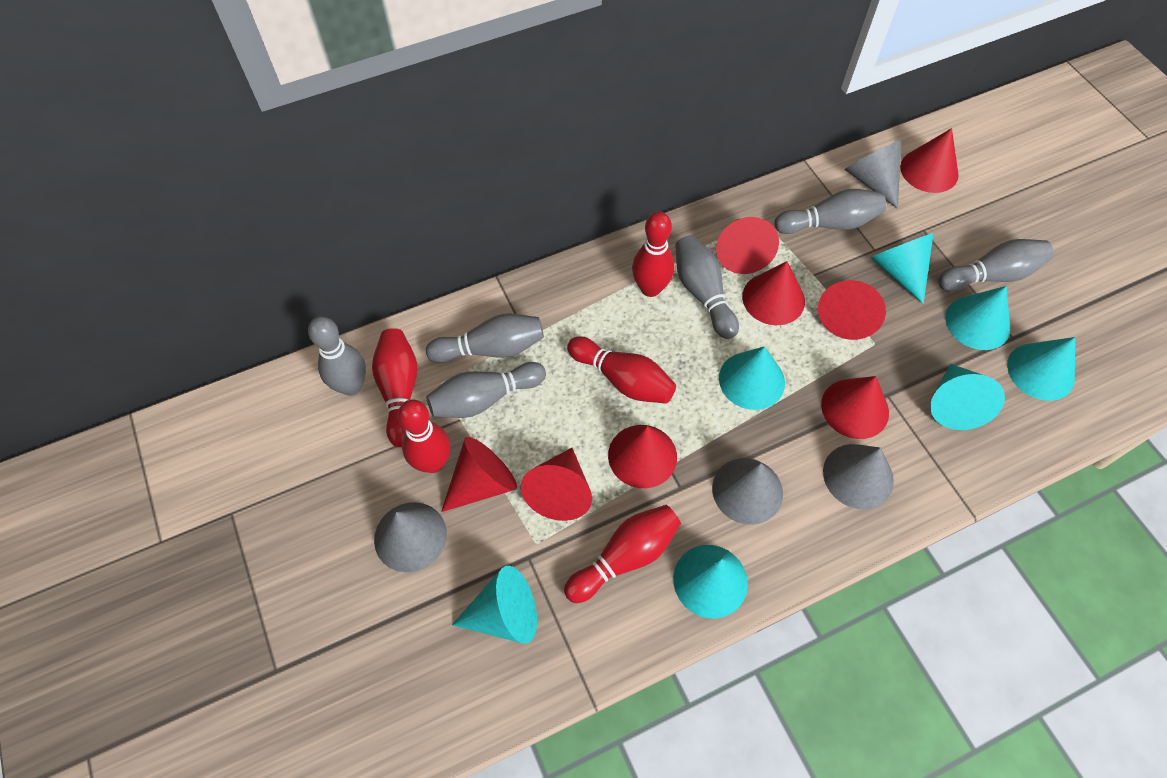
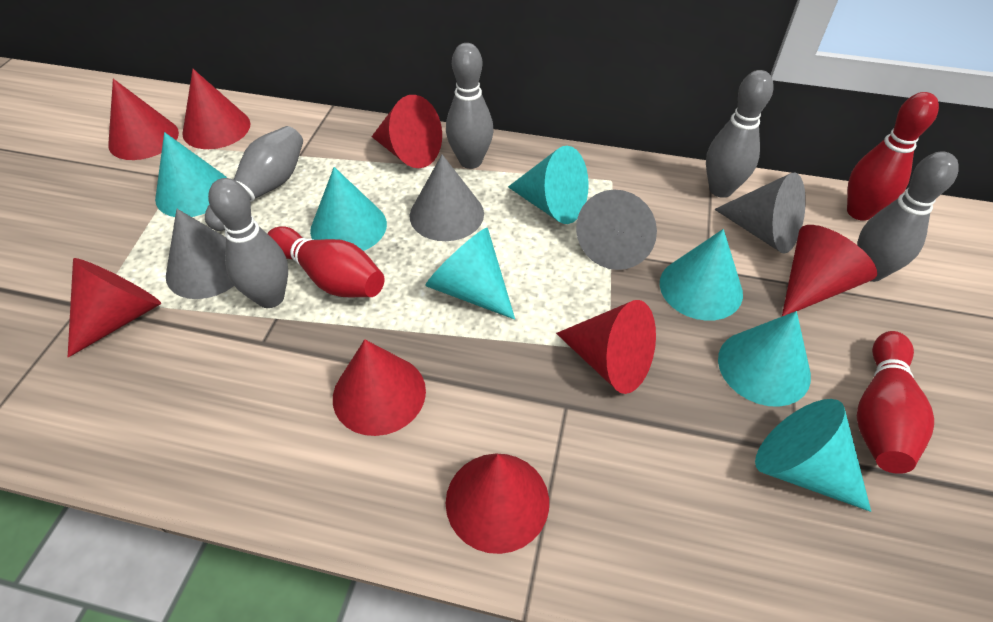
grey bowling pin: [308,316,366,396] [426,313,544,363] [426,362,546,418] [675,235,739,339] [774,189,886,234] [938,239,1054,291] = 6 -> [205,126,303,231] [208,178,288,308] [446,43,493,169] [706,70,773,198] [857,151,959,282] = 5
red bowling pin: [372,328,417,447] [398,399,451,473] [564,505,681,603] [567,336,676,404] [632,212,675,297] = 5 -> [267,226,385,297] [847,92,939,221] [857,331,934,474] = 3

